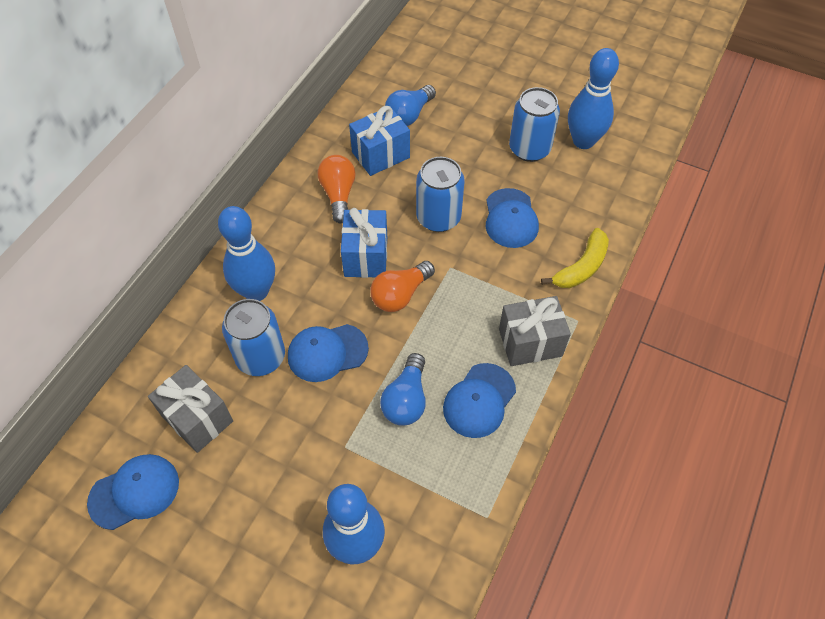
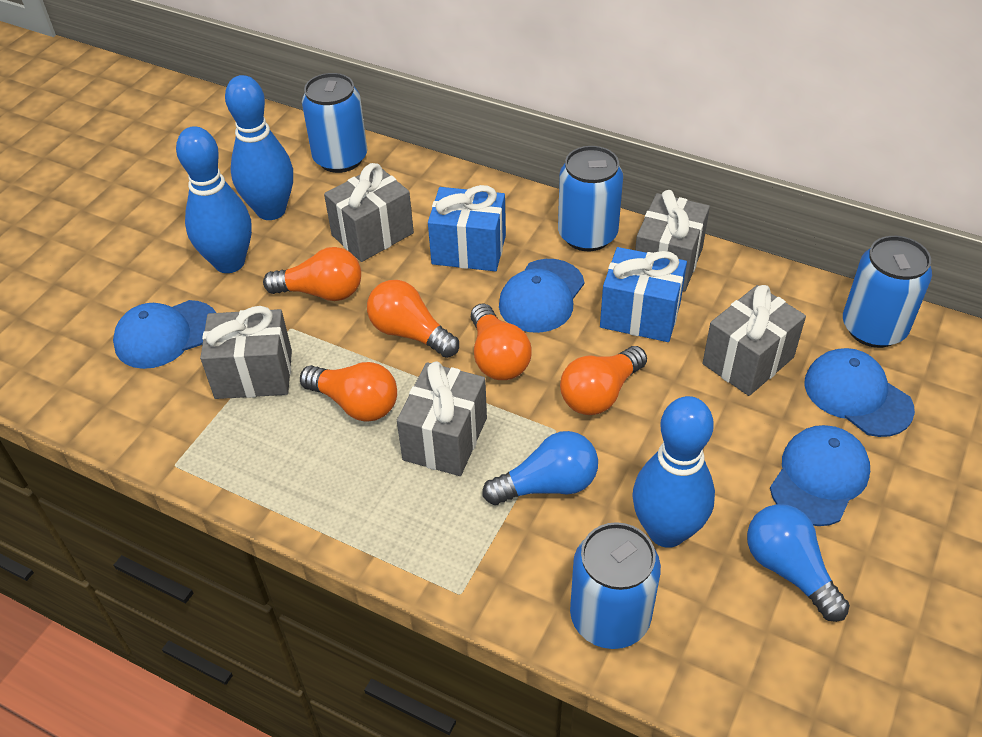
blue can: [222,299,285,376] [416,157,465,232] [509,87,560,162] = 3 -> [302,73,367,173] [558,146,623,251] [570,522,661,649] [843,236,932,348] = 4
grey gift: [148,365,233,453] [499,296,571,366] = 2 -> [200,306,292,399] [324,163,414,262] [397,361,487,476] [635,190,710,291] [703,285,806,396] = 5
orange light bulb: [318,155,356,223] [370,261,435,312] = 2 -> [263,247,361,301] [300,362,397,422] [367,280,459,358] [471,303,532,380] [560,346,647,415] = 5
yellow banana: [541,228,609,288] = 1 -> none = 0

